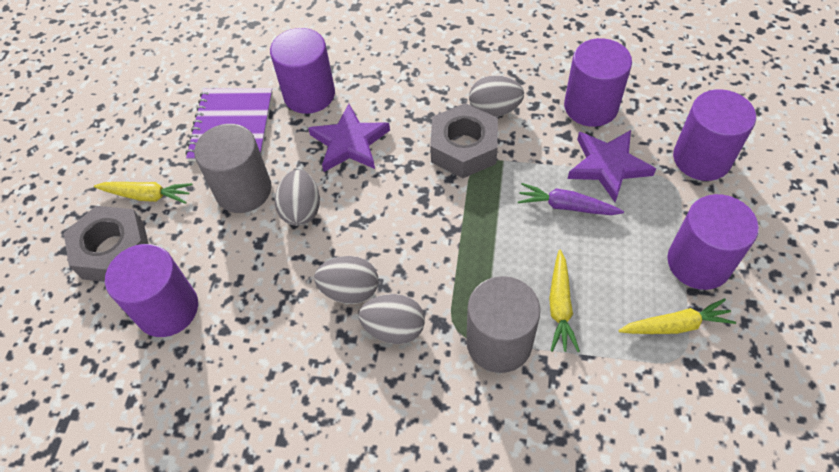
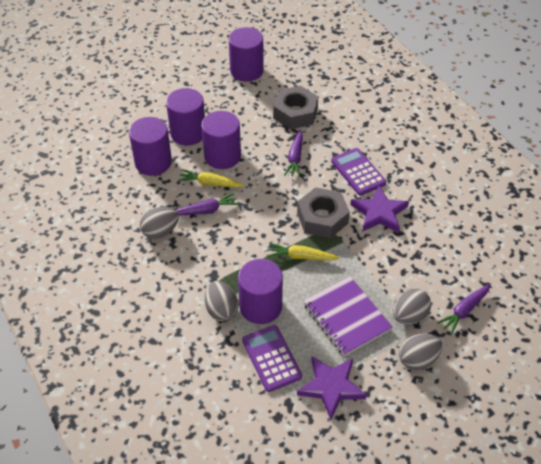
grey cylinder: [194,124,272,213] [466,276,541,373] = 2 -> none = 0
purple calculator: none = 0 -> [242,325,302,392] [331,148,386,196] = 2
purple carrot: [518,183,624,215] = 1 -> [175,193,239,216] [284,130,303,177] [437,284,491,334] = 3
yellow carrot: [94,182,192,204] [549,250,580,352] [618,299,736,334] = 3 -> [178,169,244,188] [267,243,339,261] = 2

